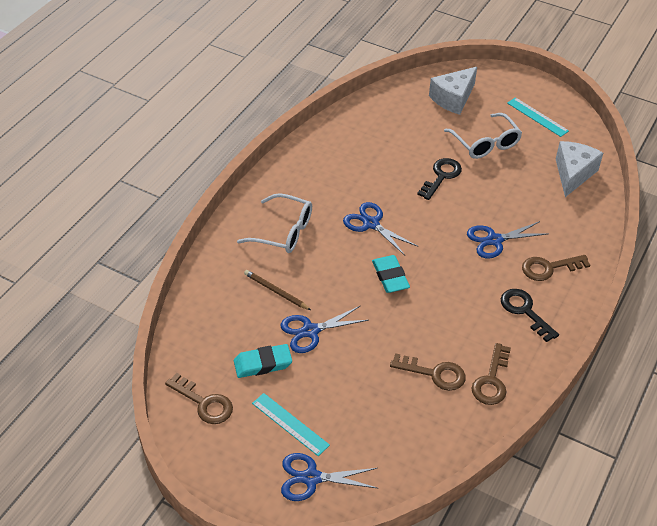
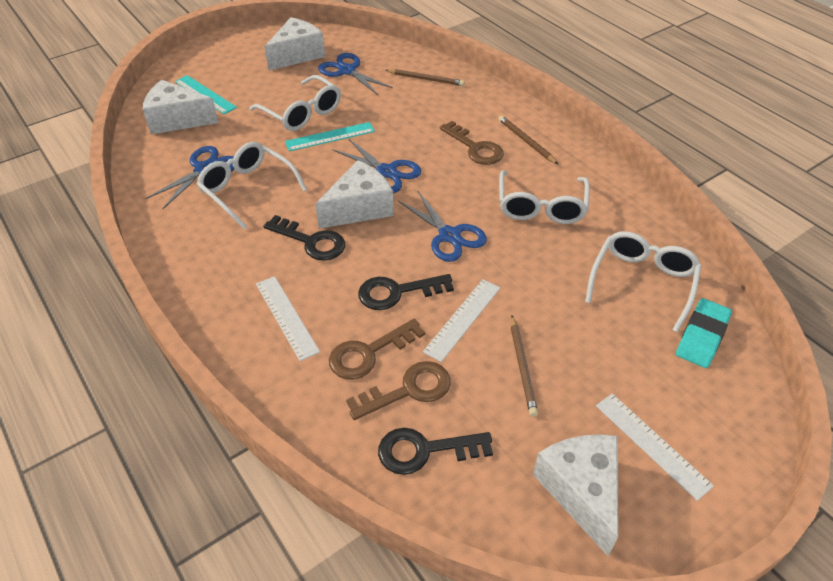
black key: [417,158,462,200] [501,289,559,342] = 2 -> [264,215,345,261] [358,274,454,310] [378,428,493,475] = 3
brown key: [165,373,233,424] [390,353,466,391] [471,343,511,405] [522,255,590,281] = 4 -> [329,319,425,380] [346,361,451,420] [440,121,504,165] = 3
brown pencil: [244,270,311,310] = 1 -> [385,69,465,86] [498,116,558,164] [511,316,538,417] = 3
turquoise eraser: [234,344,292,378] [372,255,410,293] = 2 -> [676,298,732,368] = 1
white cheese: [429,67,477,115] [556,141,603,197] = 2 -> [143,80,219,134] [265,17,325,70] [315,160,394,229] [533,434,618,556] = 4
white glasses: [237,193,312,253] [444,113,522,159] = 2 -> [197,142,307,229] [249,75,341,131] [499,170,590,224] [585,231,701,332] = 4
white ruler: none = 0 -> [256,276,320,361] [423,279,500,362] [596,394,714,501] = 3

